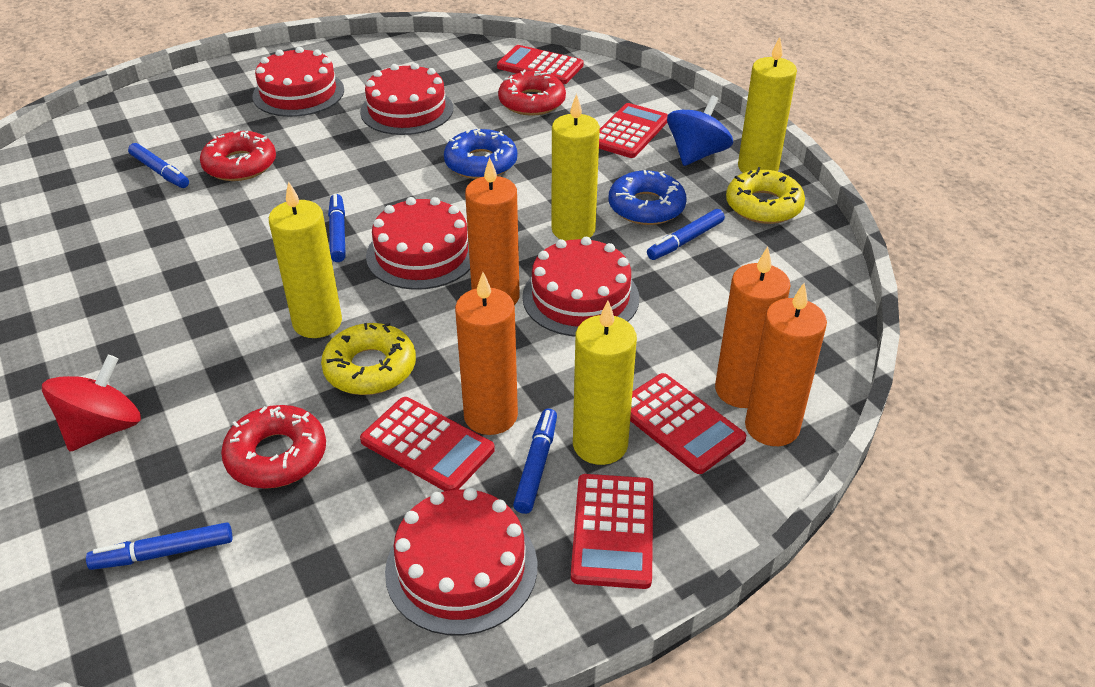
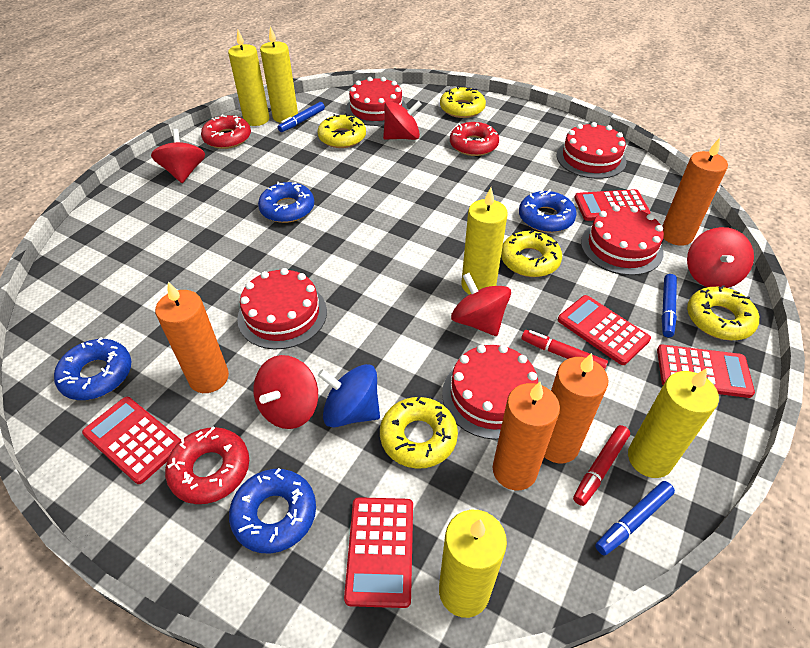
blue donut: [444,129,517,179] [609,170,687,225] = 2 -> [54,337,131,400] [229,468,316,553] [258,182,314,223] [519,190,577,233] = 4
blue marker: [86,522,232,570] [128,143,189,188] [328,194,346,262] [513,409,557,514] [647,209,725,260] = 5 -> [278,102,325,132] [595,481,675,556] [661,274,677,337] = 3
red marker: none = 0 -> [521,330,608,370] [573,425,630,506] = 2
red spinning top: [42,355,141,452] = 1 -> [151,129,205,183] [253,355,318,429] [383,101,422,140] [451,273,511,336] [687,227,754,288] = 5
yellow candle: [269,181,342,338] [551,94,600,241] [573,300,637,465] [738,37,797,173] = 4 -> [228,30,269,126] [260,26,298,123] [439,510,507,618] [461,188,508,295] [628,368,719,478] = 5
yellow donut: [321,322,416,395] [726,167,805,224] = 2 -> [317,114,366,148] [380,396,458,469] [440,86,486,118] [501,230,562,277] [687,285,759,340] = 5

